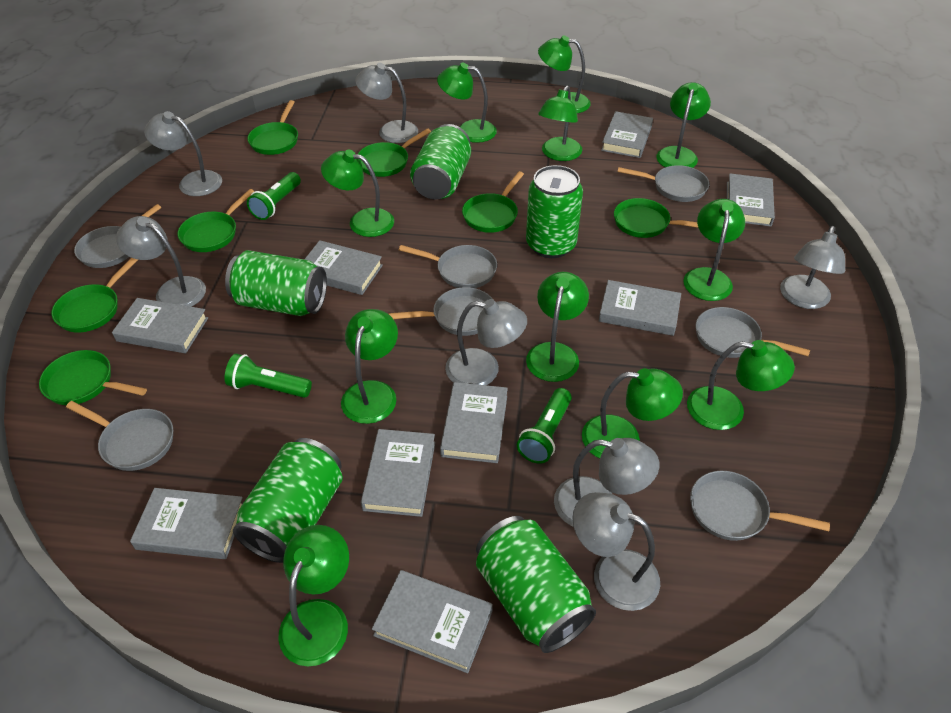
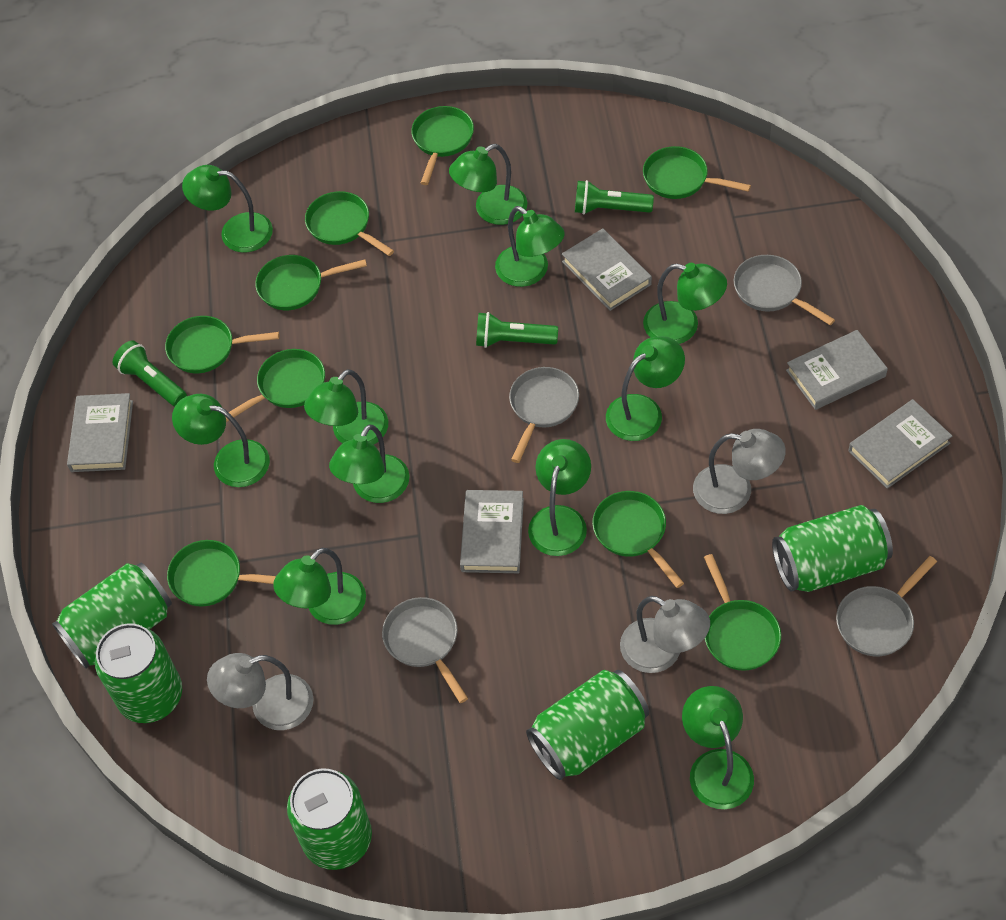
green pan: [39,350,147,405] [52,258,138,332] [178,189,255,252] [247,100,298,155] [358,129,431,177] [462,171,524,233] [614,198,698,238] = 7 -> [165,316,279,373] [167,540,276,606] [226,349,325,422] [255,255,367,310] [305,191,394,256] [411,106,474,185] [592,491,684,588] [643,146,751,199] [704,554,781,671] = 9
grey book: [112,298,208,353] [130,488,243,559] [304,240,383,295] [361,429,435,517] [372,570,493,673] [440,382,508,463] [599,280,681,336] [601,111,653,158] [727,173,775,227] = 9 -> [67,393,133,472] [460,490,524,573] [562,228,652,311] [786,330,888,410] [848,399,952,489] = 5
grey lamp: [116,216,206,307] [144,111,222,196] [355,63,418,143] [445,299,527,385] [554,438,659,526] [573,492,660,611] [780,226,845,309] = 7 -> [207,653,314,730] [620,596,710,673] [693,429,786,514] = 3
grey pan: [66,401,173,471] [74,204,161,268] [389,287,493,336] [399,245,497,288] [618,165,709,202] [690,471,830,541] [696,307,810,358] = 7 -> [382,597,468,703] [509,367,579,463] [734,255,835,325] [836,556,937,656] = 4

